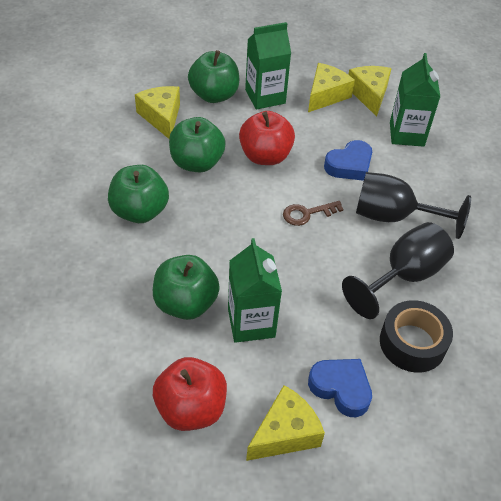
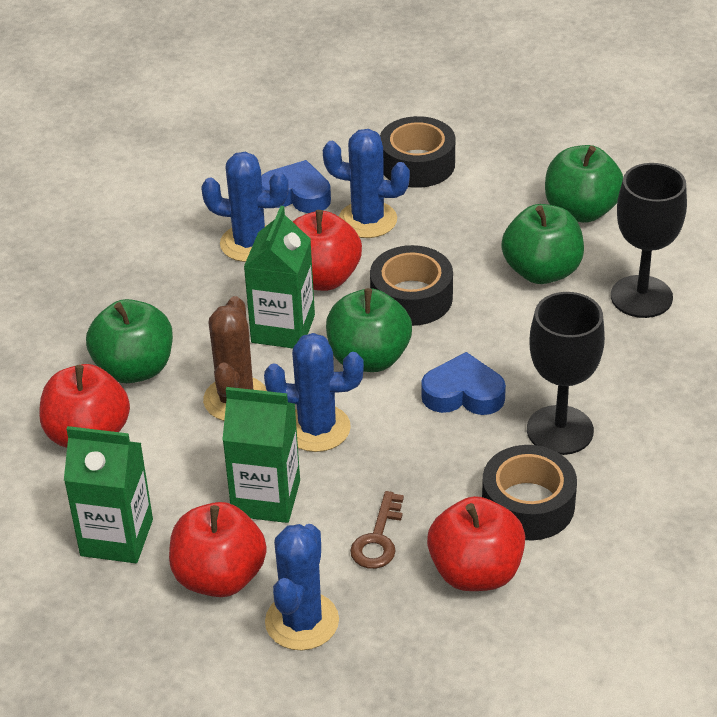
black tape: [380,300,453,373] = 1 -> [370,245,453,326] [380,116,455,188] [482,445,577,540] = 3
blue cactus: none = 0 -> [201,152,289,262] [264,333,364,452] [265,524,339,651] [323,129,410,238] = 4
brown cactus: none = 0 -> [203,296,267,421] = 1
red apple: [153,357,227,431] [239,111,295,165] = 2 -> [39,364,130,448] [169,502,267,597] [293,210,362,291] [427,496,525,591] = 4
yellow cheese: [135,86,180,139] [246,385,325,461] [308,63,355,112] [348,66,392,117] = 4 -> none = 0

